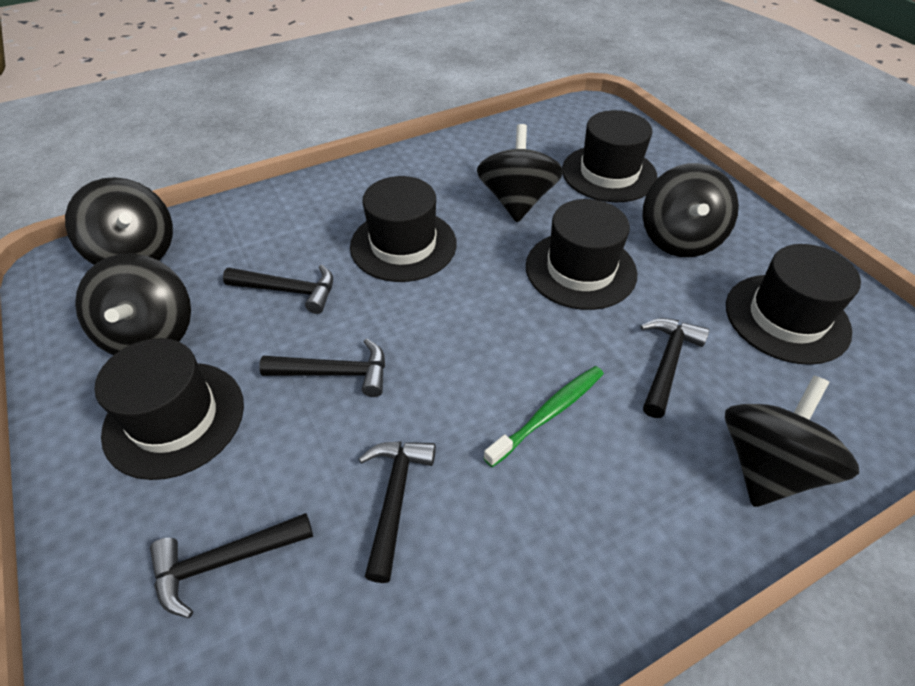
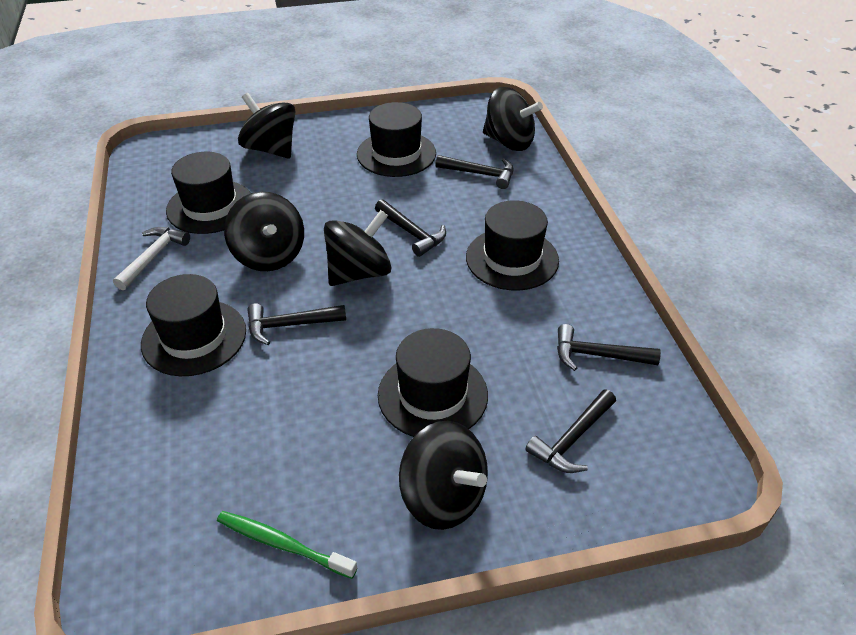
white hammer: none = 0 -> [113,227,190,290] = 1

